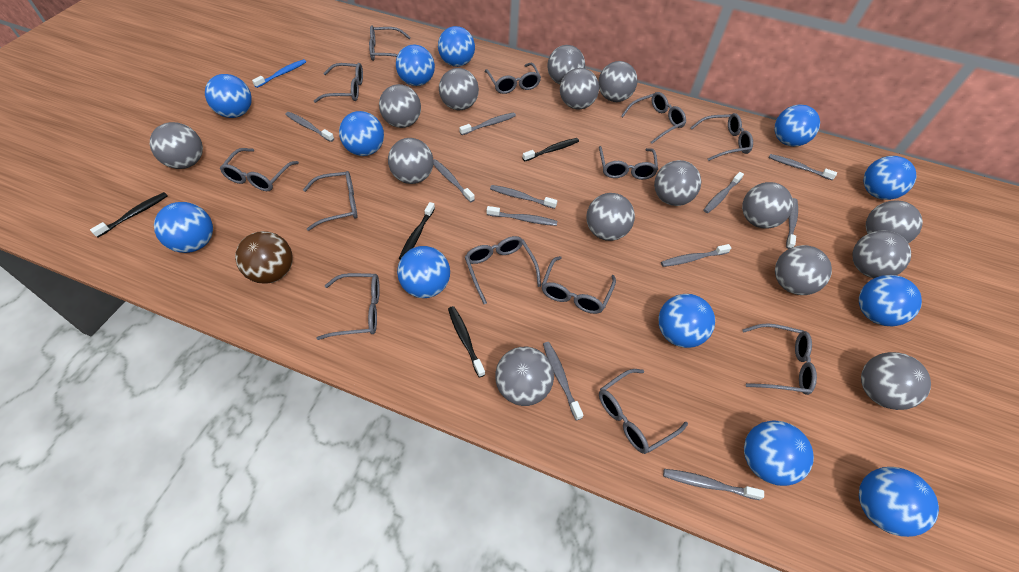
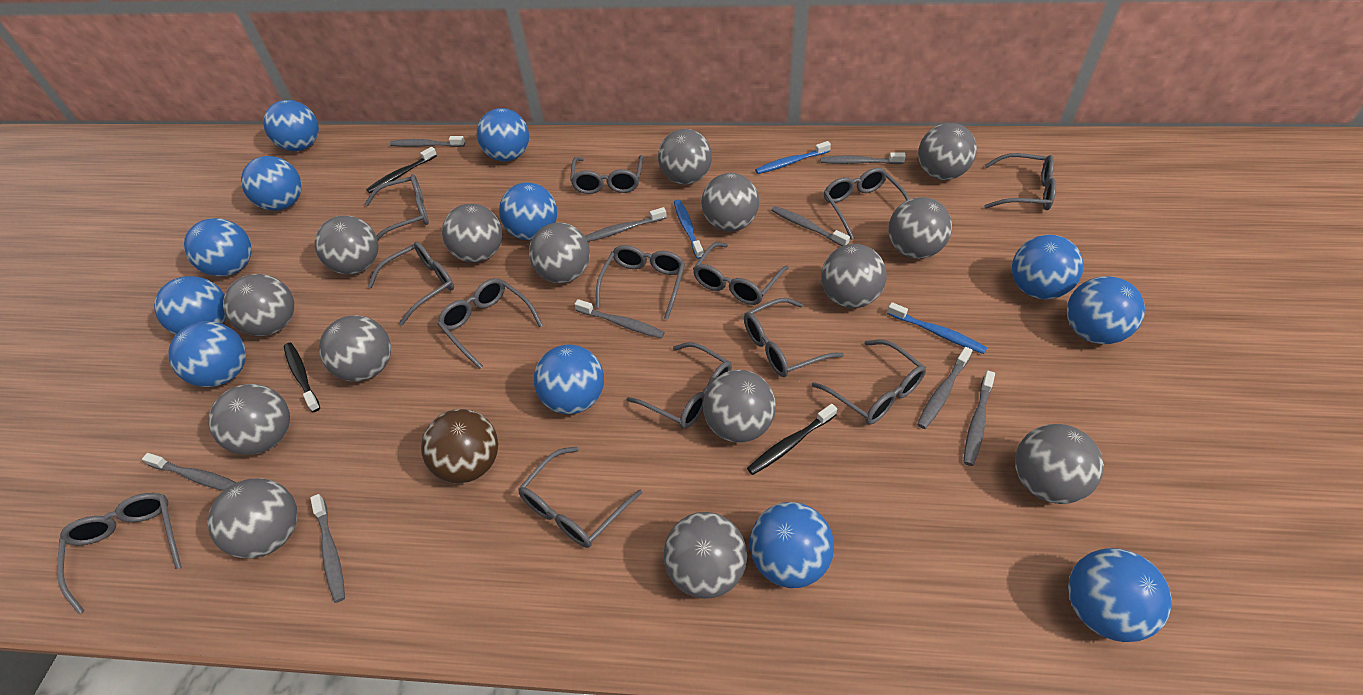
black toothbrush: [90,192,168,238] [399,202,435,260] [448,306,485,378] [523,138,579,161] = 4 -> [284,343,320,412] [366,147,437,193] [747,404,837,475] = 3
blue toothbrush: [252,59,306,88] = 1 -> [674,199,703,259] [755,141,831,174] [887,302,987,354] = 3
grey toothbrush: [285,112,334,142] [433,159,475,202] [459,112,516,135] [486,206,557,226] [490,185,557,209] [543,342,583,420] [661,244,731,267] [663,469,764,500] [704,172,744,213] [769,154,837,180] [786,198,798,249] = 11 -> [142,453,236,491] [310,494,345,603] [390,136,465,147] [575,299,665,338] [585,207,667,242] [771,206,850,246] [821,152,906,164] [917,347,973,429] [963,371,995,466] = 9

